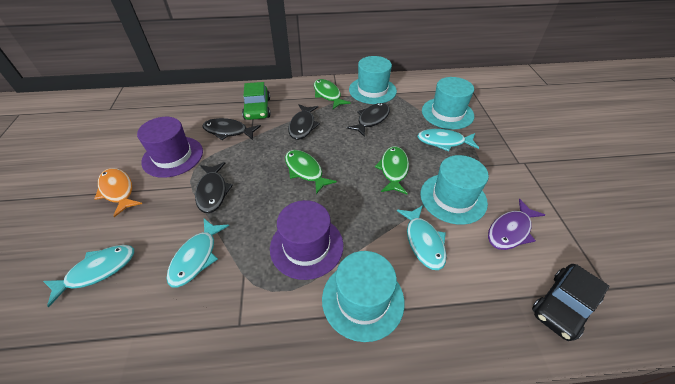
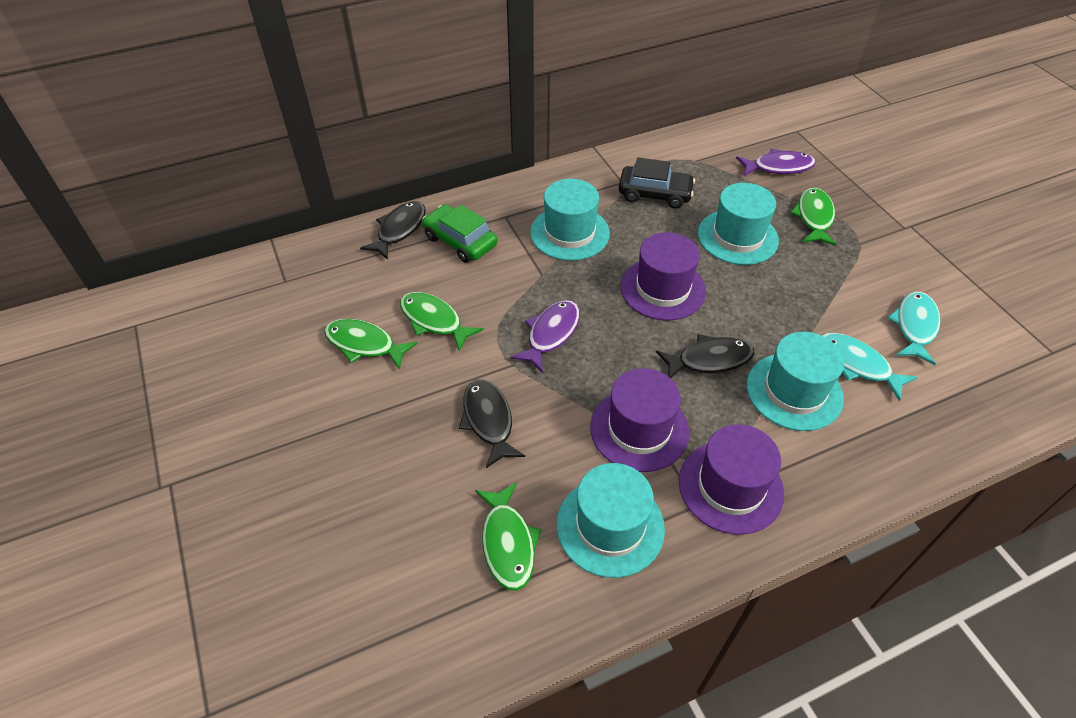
black fish: [195,162,233,213] [202,118,261,140] [288,104,320,140] [347,103,390,137] = 4 -> [360,201,426,260] [459,379,525,468] [656,334,754,378] = 3
green fish: [285,150,337,194] [314,79,351,109] [375,146,409,194] = 3 -> [324,319,418,370] [400,292,483,351] [475,482,541,591] [790,188,837,246] = 4
orange fish: [94,168,142,217] = 1 -> none = 0
purple fish: [488,199,545,250] = 1 -> [510,300,580,373] [736,149,816,176] = 2
purple hat: [137,117,203,178] [270,200,343,280] = 2 -> [590,368,689,472] [621,232,706,321] [679,424,784,535] = 3
turquoise fish: [43,245,134,307] [166,219,229,287] [397,205,446,270] [417,129,479,152] = 4 -> [821,333,917,401] [888,292,940,365] = 2

